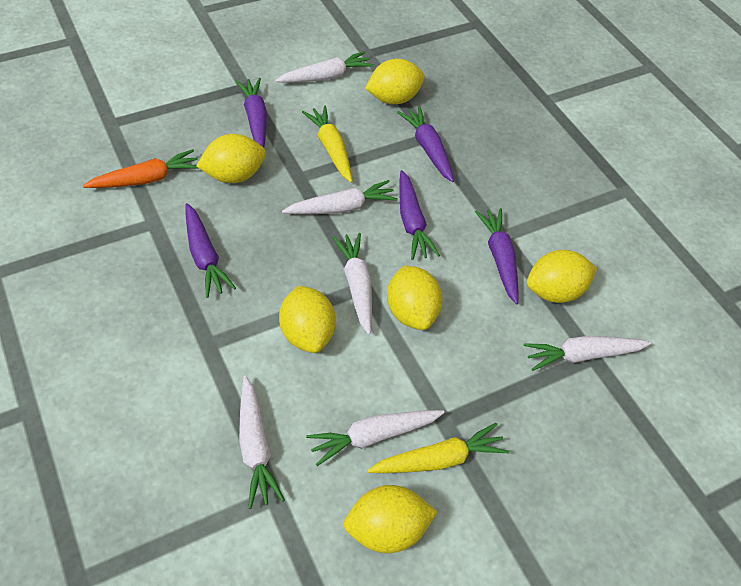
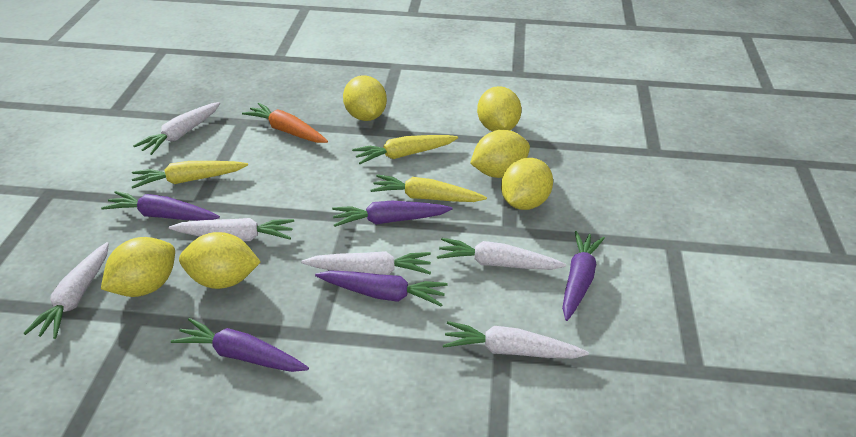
yellow carrot: [302,106,353,183] [367,423,509,473] = 2 -> [132,161,248,189] [352,135,458,164] [370,175,487,202] = 3

